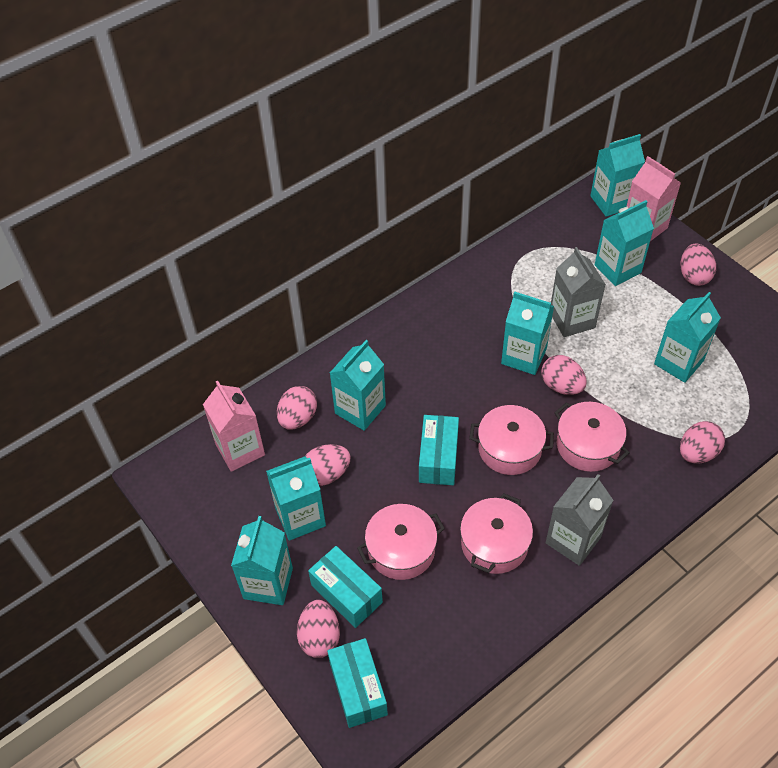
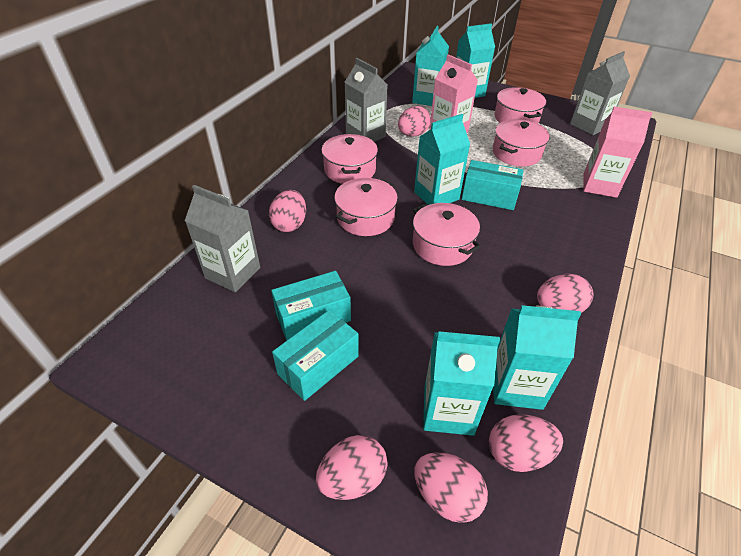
grey carton: [546,474,614,566] [551,247,606,337] = 2 -> [185,185,260,292] [344,58,388,142] [570,51,630,135] = 3
pink pot: [357,504,445,580] [460,493,533,574] [469,405,554,475] [554,402,630,472] = 4 -> [321,134,378,184] [334,178,398,236] [413,203,481,266] [493,119,550,166] [494,87,546,124] = 5
turquoise carton: [231,516,293,605] [266,456,326,541] [330,340,386,431] [501,291,554,375] [590,134,645,217] [595,200,654,286] [654,292,721,383] = 7 -> [412,26,449,106] [414,114,470,205] [423,331,500,436] [456,23,495,98] [493,305,581,410] = 5

